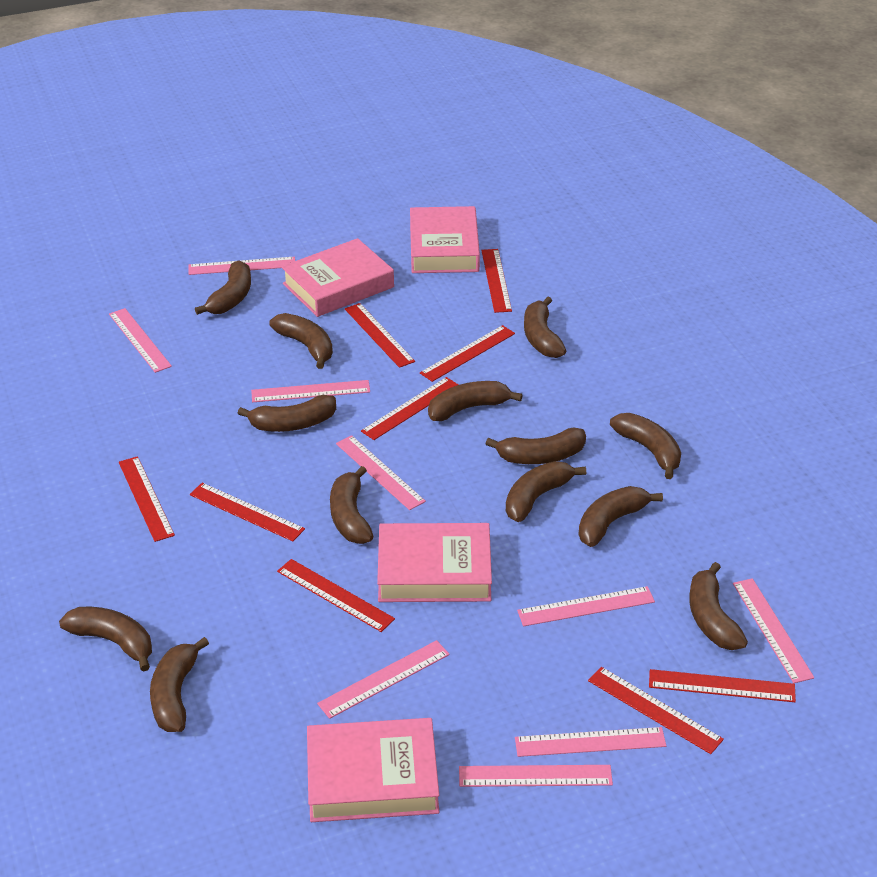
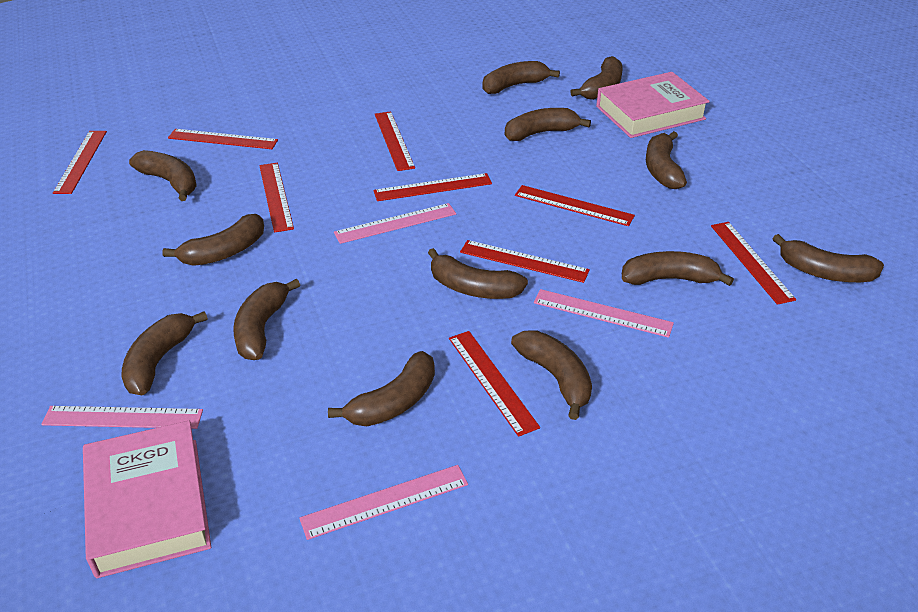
pink book: [281,238,394,317] [307,718,439,822] [377,523,492,602] [410,206,480,273] = 4 -> [83,421,211,578] [596,72,710,138] = 2
pink ruler: [109,308,172,373] [188,257,295,275] [251,380,370,402] [317,640,450,719] [336,435,426,510] [459,765,613,787] [515,727,666,757] [517,586,655,626] [733,578,814,683] = 9 -> [41,406,203,429] [299,465,468,540] [334,203,456,244] [534,289,674,338] = 4

